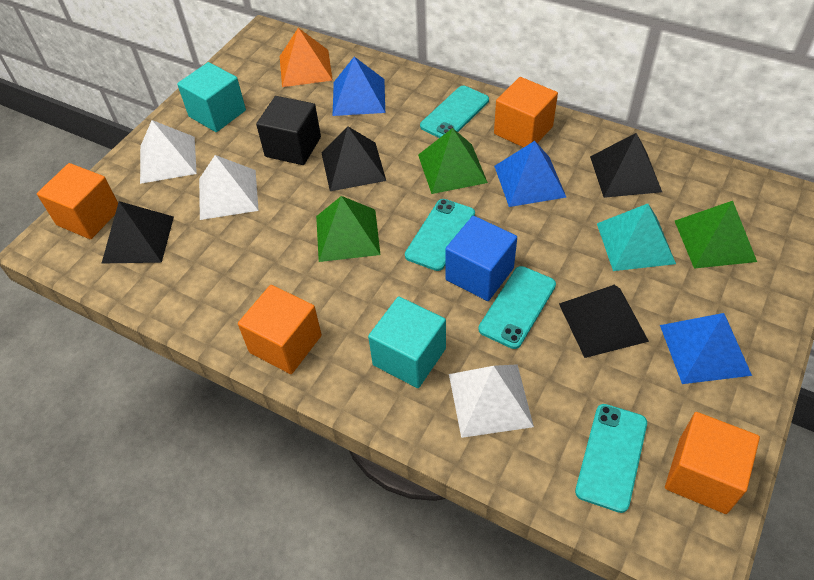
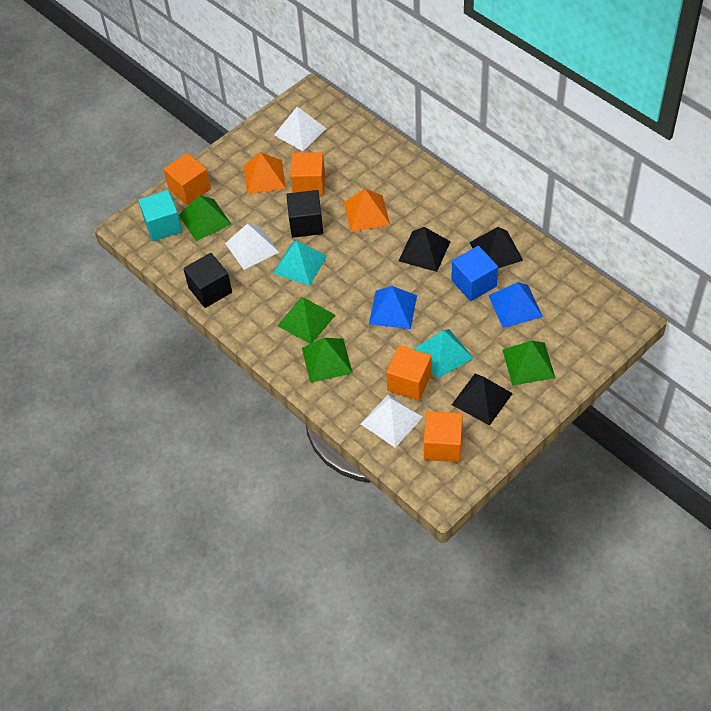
black cube: [256,96,321,165] = 1 -> [183,253,232,308] [287,190,323,238] = 2
black pyramid: [101,201,174,264] [322,126,386,191] [559,285,649,358] [590,133,662,198] = 4 -> [399,227,451,272] [452,374,513,426] [469,227,523,268] = 3
blue pyramid: [333,57,385,116] [494,141,566,207] [660,313,752,384] = 3 -> [369,286,417,329] [488,282,543,328] = 2
green pyramid: [316,196,380,262] [418,128,488,194] [675,201,757,269] = 3 -> [179,195,232,241] [277,297,335,344] [302,338,353,383] [503,341,555,385] = 4
orange pyramid: [280,28,333,87] = 1 -> [244,152,286,194] [344,189,390,232] = 2
turquoise cube: [177,62,246,132] [368,296,446,388] = 2 -> [138,190,182,241] = 1
turquoise phone: [405,199,475,271] [420,86,489,138] [479,266,556,349] [575,404,647,513] = 4 -> none = 0
turquoise pyramid: [597,204,676,271] = 1 -> [273,240,327,286] [414,329,473,379] = 2

